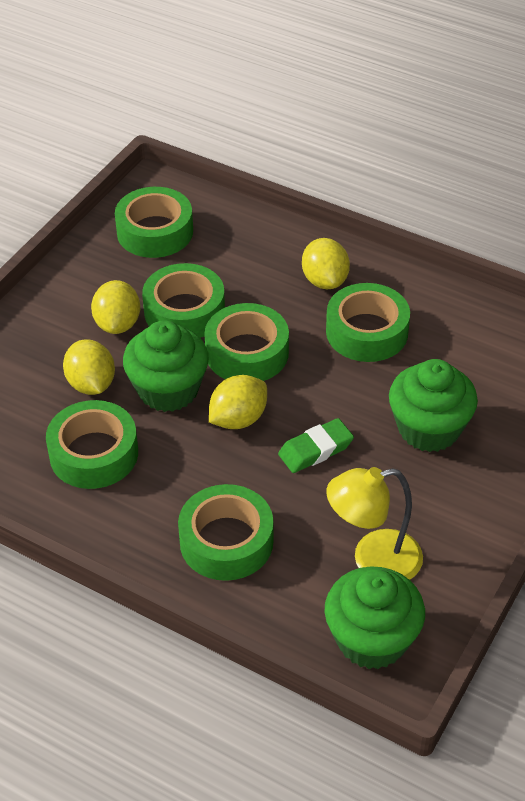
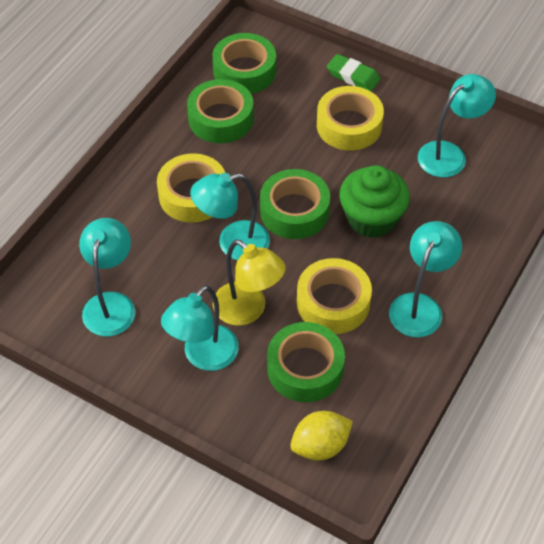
green cupcake: [123,320,209,412] [324,566,425,669] [389,359,478,452] = 3 -> [339,165,410,238] = 1
green tape: [46,400,138,489] [115,187,193,258] [142,263,225,338] [178,484,274,581] [204,303,289,381] [326,283,410,362] = 6 -> [187,79,254,143] [212,33,276,94] [260,169,330,239] [267,322,345,402] = 4
turquoise lamp: none = 0 -> [79,218,135,336] [161,285,239,371] [190,173,270,260] [389,221,462,337] [418,74,496,177] = 5
yellow lemon: [63,339,115,395] [91,280,140,334] [209,375,267,429] [302,238,350,289] = 4 -> [290,411,353,461] = 1
yellow tape: none = 0 -> [157,153,225,223] [297,258,372,334] [317,86,384,151] = 3

